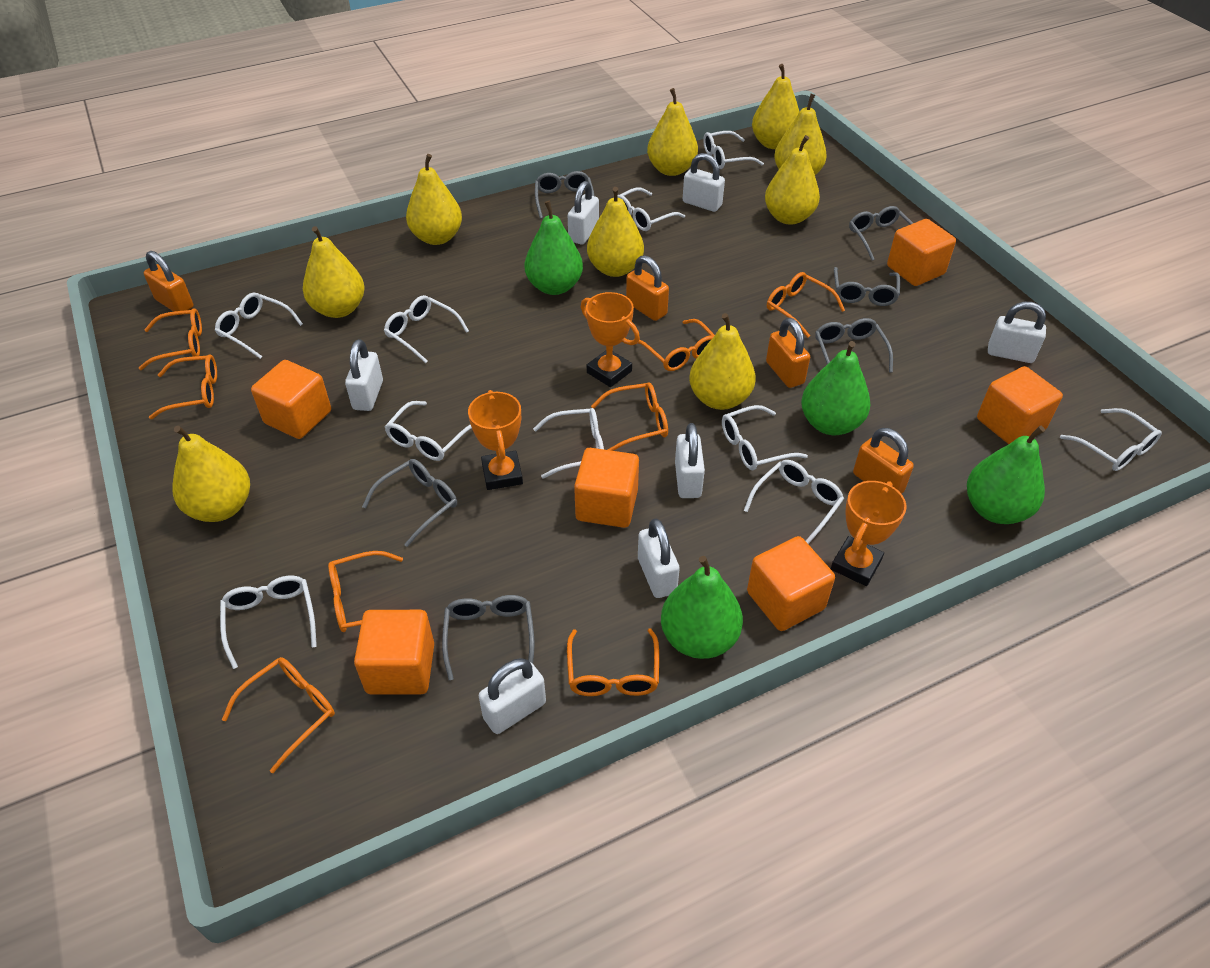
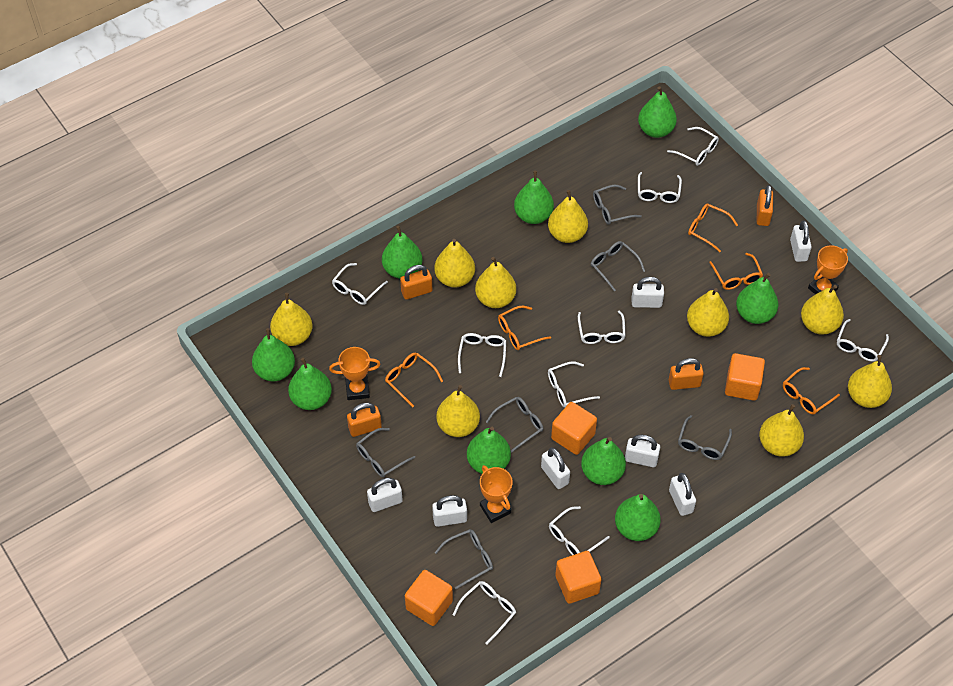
green pear: [524,201,583,295] [661,556,743,659] [801,341,871,435] [967,426,1045,524] = 4 -> [252,328,295,382] [288,358,332,410] [382,226,422,279] [467,426,511,474] [514,171,554,224] [581,437,626,485] [615,494,661,541] [638,86,677,138] [736,273,778,324] = 9
orange cube: [251,360,331,439] [354,610,434,694] [574,448,639,528] [747,536,835,631] [887,219,956,286] [977,366,1063,444] = 6 -> [405,570,453,626] [551,402,597,455] [555,551,602,604] [725,353,765,401] = 4
orange glasses: [138,308,202,370] [149,355,217,419] [222,657,335,773] [328,551,403,632] [567,628,659,696] [591,382,668,451] [637,319,715,371] [767,272,845,338] = 8 -> [385,353,443,407] [498,306,551,350] [688,204,738,252] [709,253,763,290] [783,367,840,415] = 5
white glasses: [215,292,303,359] [220,576,317,669] [384,295,469,363] [385,401,472,461] [533,408,604,479] [618,187,685,231] [703,131,764,169] [722,405,808,470] [744,460,844,544] [1060,408,1162,471] = 10 -> [332,263,388,305] [453,581,516,645] [458,333,506,377] [548,362,600,407] [549,506,610,555] [578,311,626,344] [638,172,682,203] [667,127,719,166] [837,319,889,362] = 9

